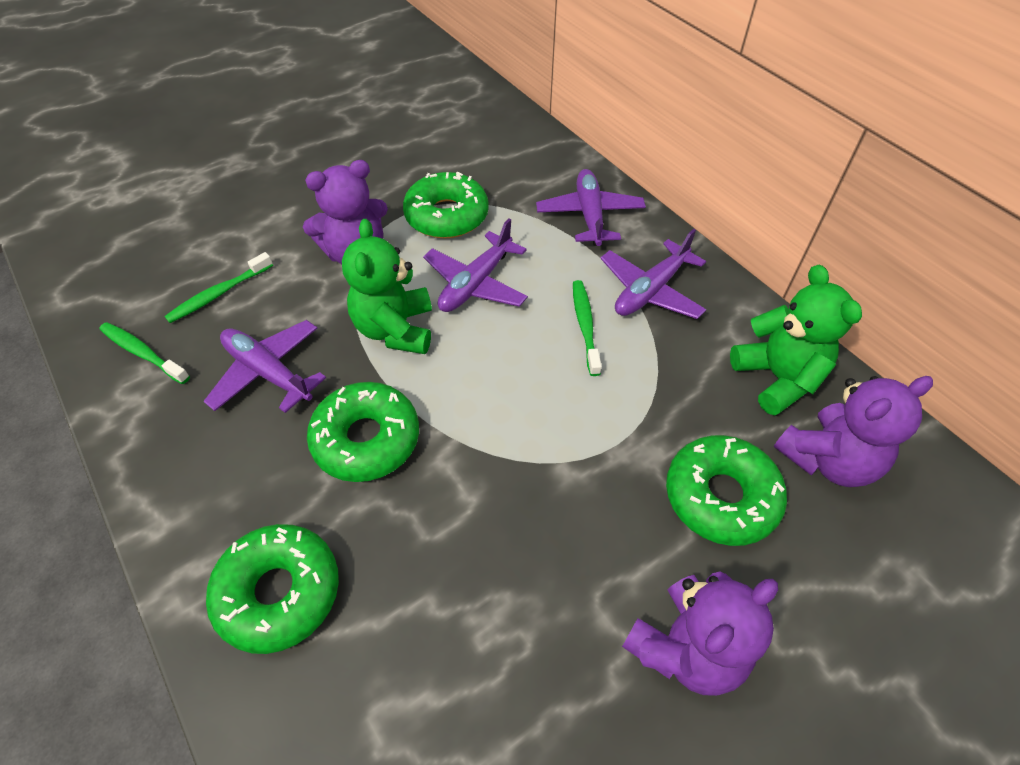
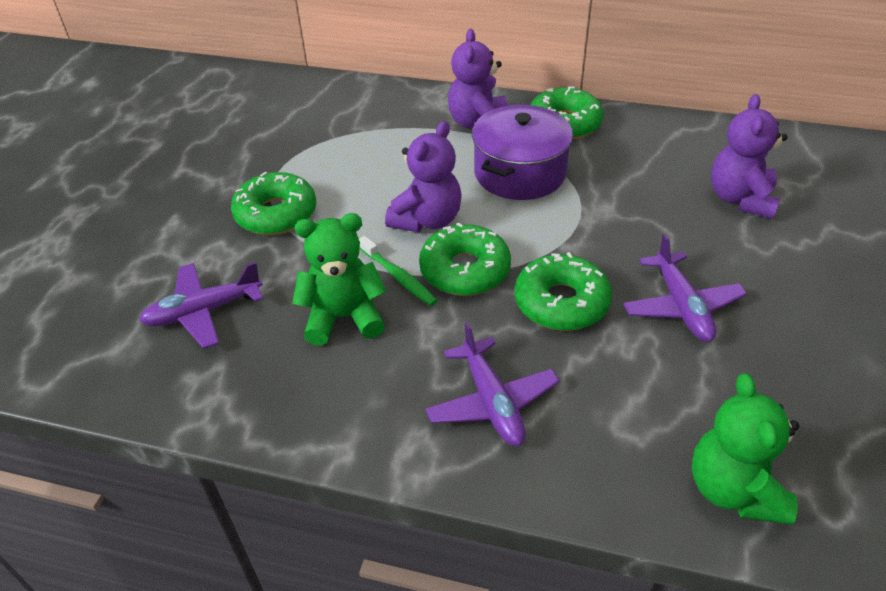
green toothbrush: [99,322,190,384] [164,252,273,323] [573,280,602,376] = 3 -> [359,236,438,306] = 1
purple plane: [203,320,326,413] [423,218,528,312] [536,169,646,246] [600,229,706,319] = 4 -> [139,262,263,349] [425,322,560,446] [623,233,747,342] = 3
purple pot: none = 0 -> [472,105,573,200] = 1

